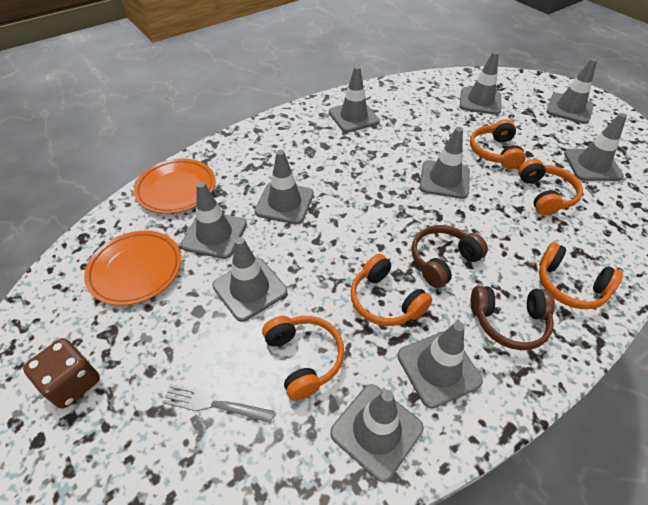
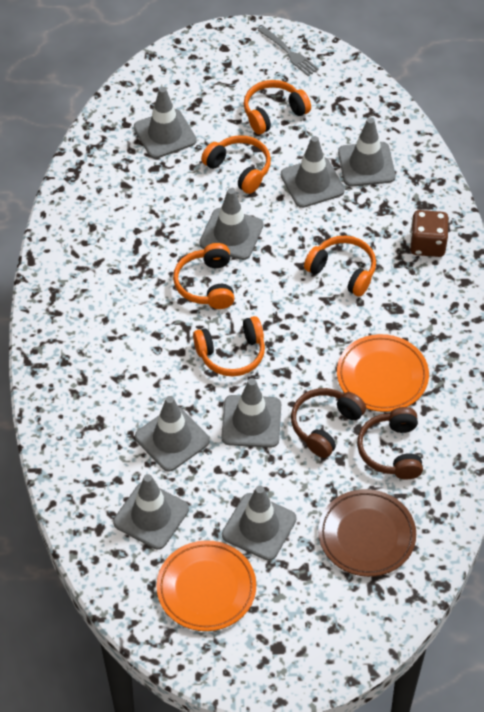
brown plate: none = 0 -> [318,489,416,577] = 1
grey traffic cone: [181,182,247,259] [212,237,287,322] [254,150,314,224] [329,66,380,132] [330,384,424,482] [397,322,483,408] [420,127,470,199] [460,51,501,115] [546,58,597,124] [564,113,627,181] = 10 -> [113,474,189,550] [134,87,197,159] [135,396,210,472] [199,188,263,260] [221,378,281,448] [222,486,297,561] [281,136,345,208] [338,118,396,187] = 8

